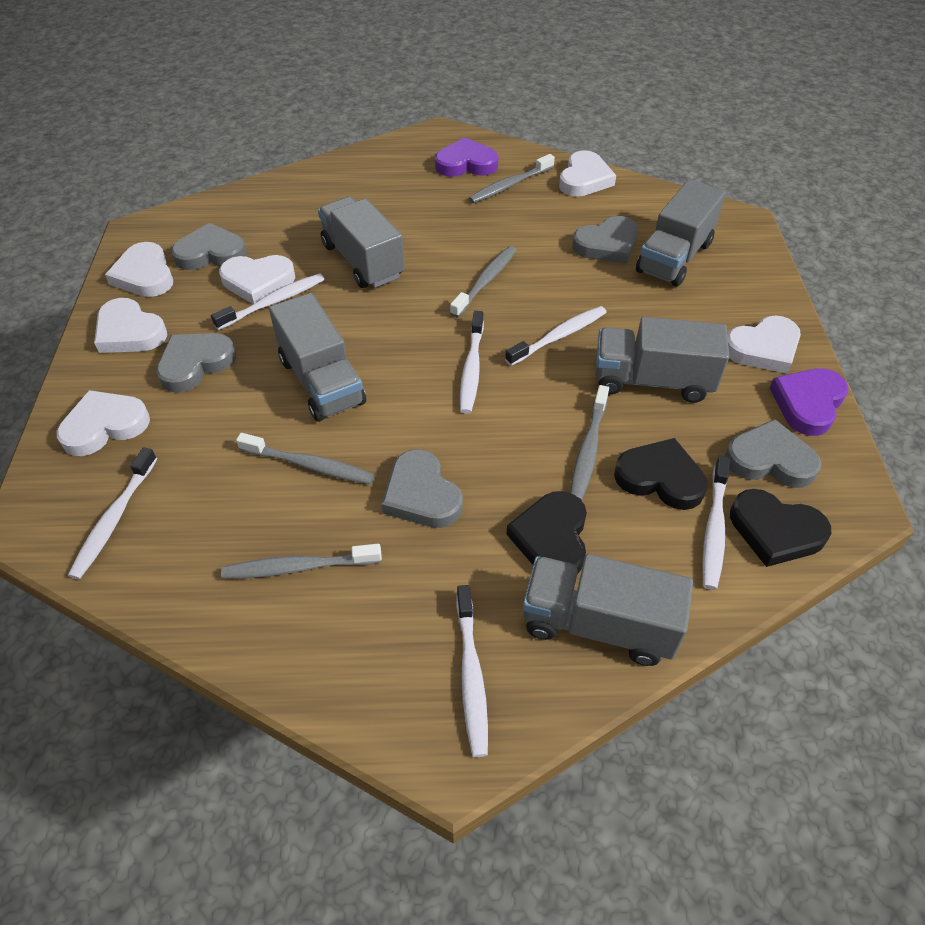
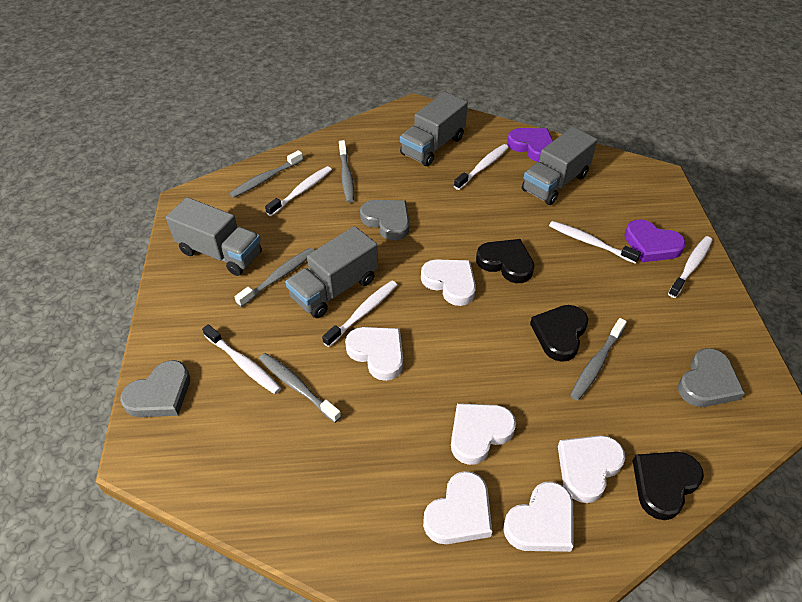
grey heart: [156,333,236,393] [171,223,247,270] [381,449,463,528] [572,216,638,264] [725,419,821,488] = 5 -> [120,360,190,417] [360,200,409,241] [678,348,745,407] = 3
grey truck: [269,293,366,422] [318,197,405,288] [523,554,693,666] [595,317,729,403] [636,179,725,287] = 5 -> [166,197,262,276] [285,226,378,318] [400,92,468,166] [522,127,597,205] = 4

